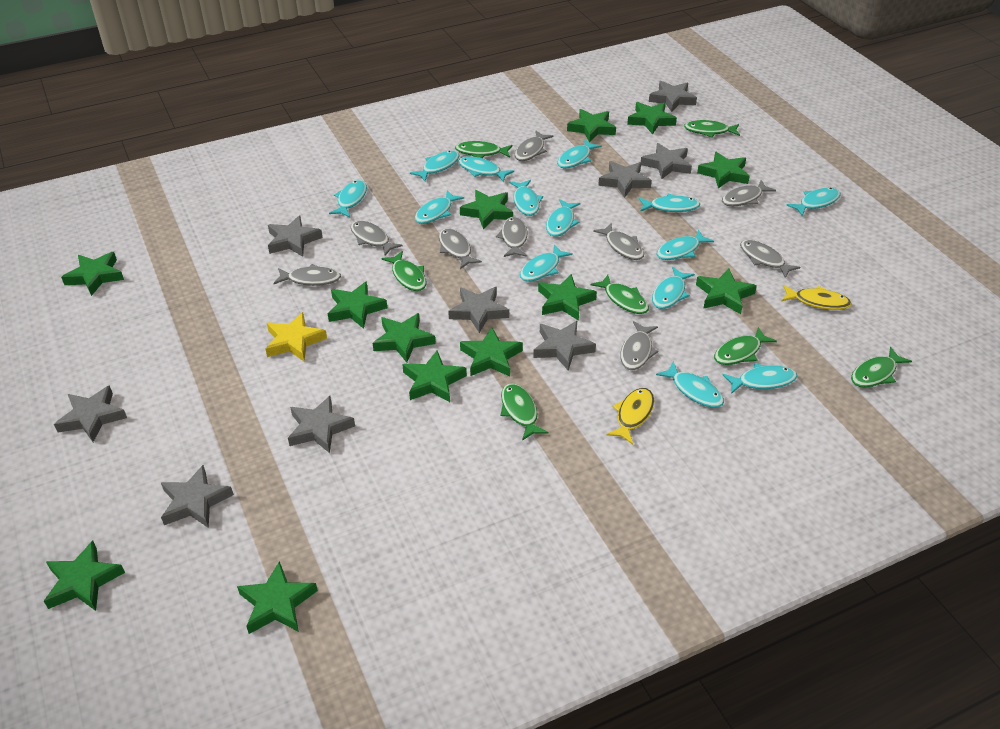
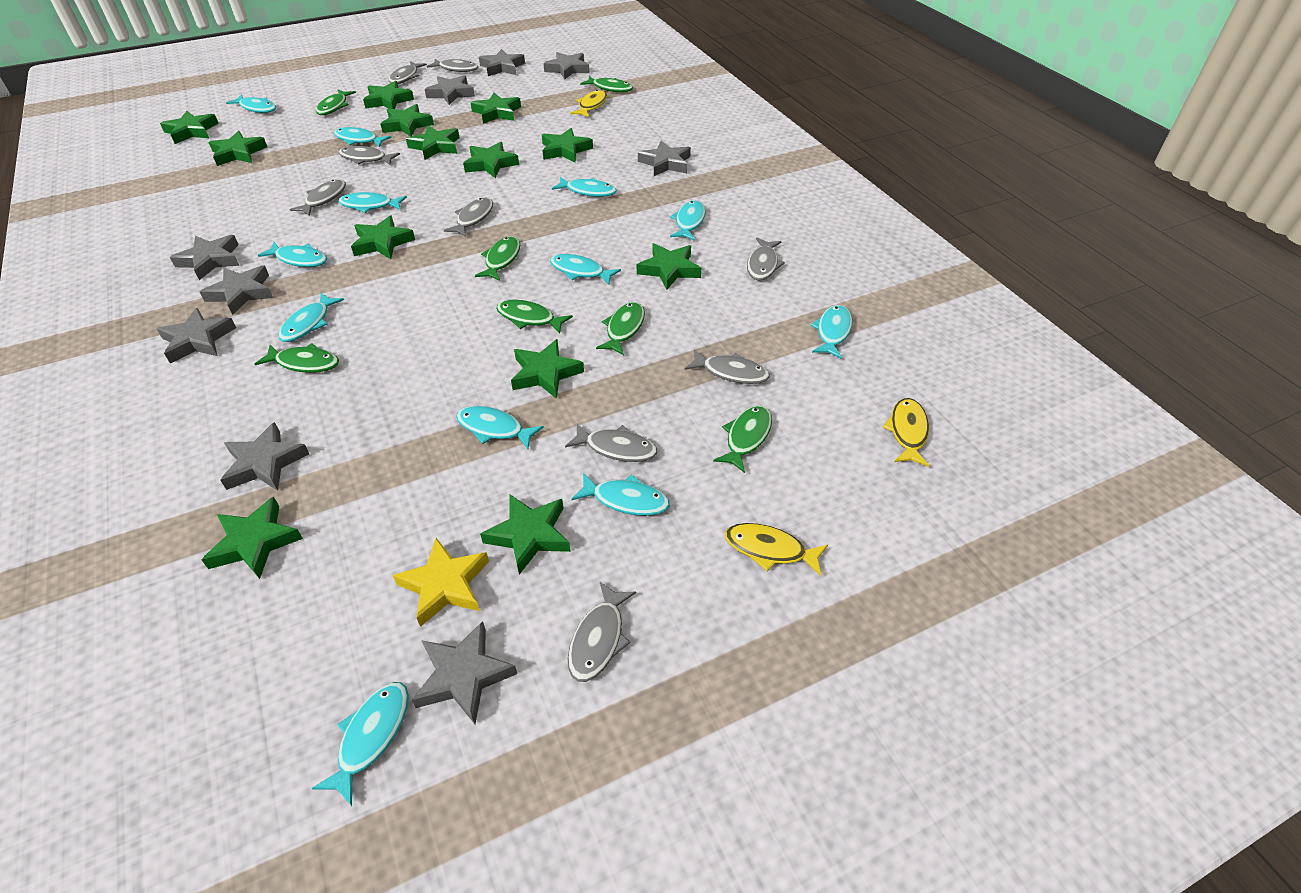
turquoise fish: [329,180,367,217] [410,151,459,181] [414,190,464,224] [458,156,514,182] [510,180,543,216] [520,244,573,282] [546,199,580,237] [557,139,602,169] [639,194,700,212] [652,267,695,309] [656,229,714,260] [656,362,724,408] [722,363,797,394] [786,188,840,216] = 14 -> [226,95,276,113] [258,242,327,267] [278,293,344,342] [311,682,409,806] [334,127,392,147] [339,192,407,213] [456,406,544,449] [550,254,621,285] [552,177,617,197] [571,473,670,516] [670,200,706,241] [810,305,853,359] = 12
yellow fish: [606,388,654,444] [781,285,852,310] = 2 -> [570,90,607,117] [725,523,828,576] [883,398,929,467] = 3

